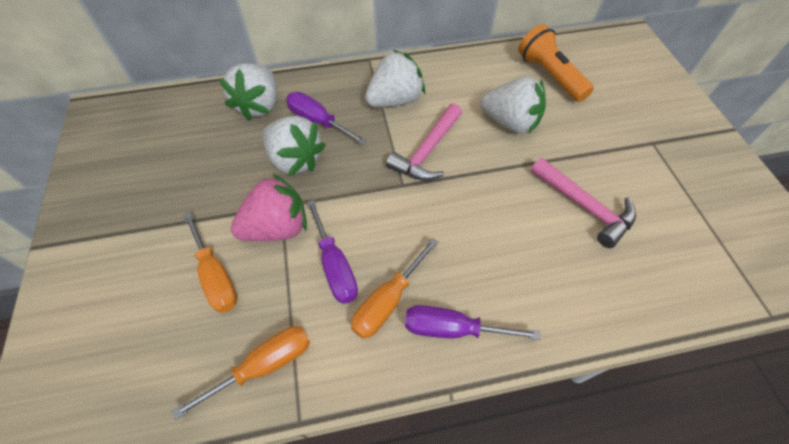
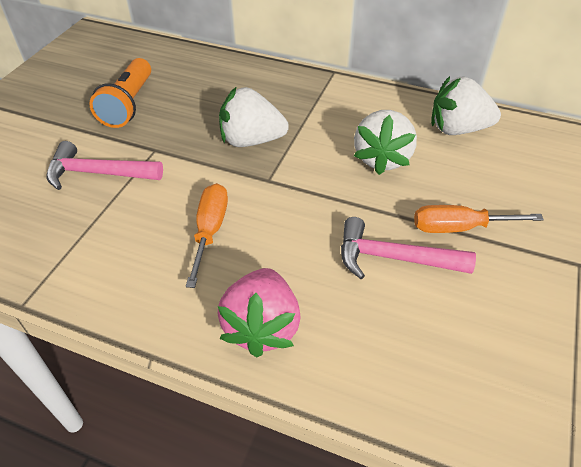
orange screwdriver: [171,326,310,420] [183,212,238,313] [351,238,439,339] = 3 -> [186,183,228,288] [414,205,544,233] = 2
purple screwdriver: [286,92,367,145] [307,200,358,304] [405,305,541,340] = 3 -> none = 0
white strawberry: [219,63,277,121] [262,116,326,176] [365,50,425,107] [480,77,546,134] = 4 -> [219,87,289,147] [354,110,417,175] [431,76,501,135] = 3

